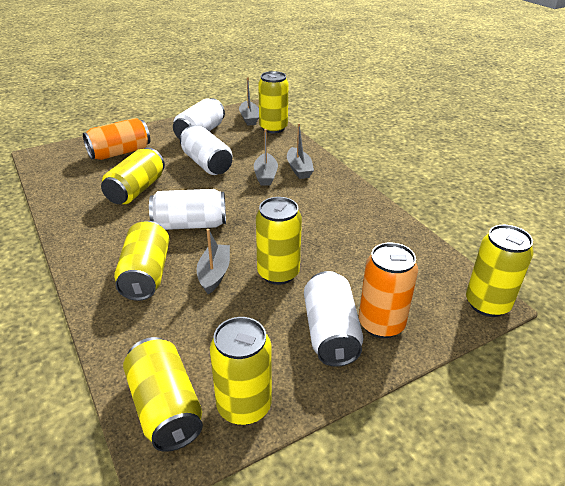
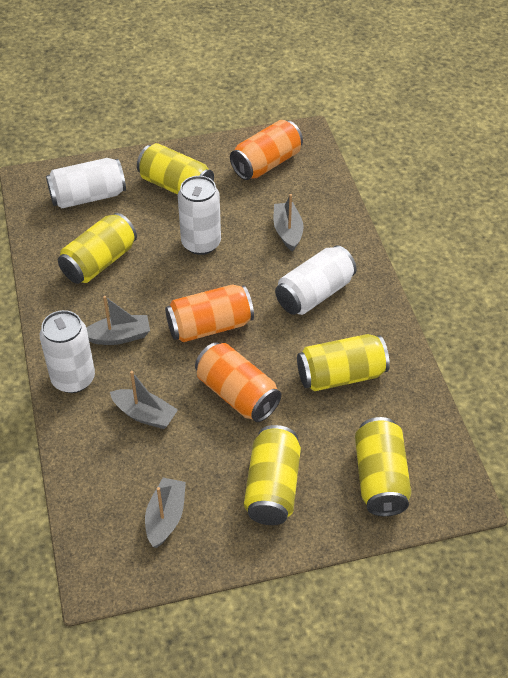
orange can: [83,118,150,160] [359,242,418,338] = 2 -> [165,284,254,342] [195,342,281,422] [230,120,303,180] = 3
yellow can: [101,148,165,204] [114,221,169,301] [123,337,203,452] [210,317,272,425] [256,197,302,285] [258,71,288,133] [466,225,533,317] = 7 -> [58,213,137,284] [137,143,214,195] [244,425,301,525] [297,334,390,391] [355,417,411,516] = 5

